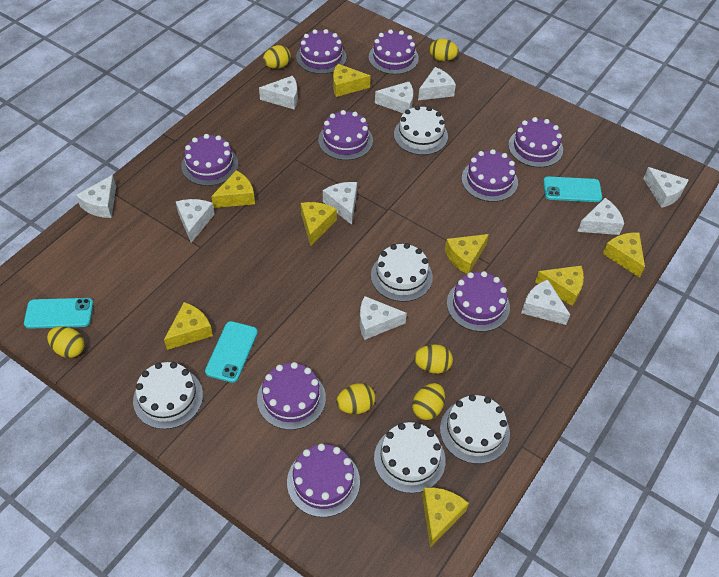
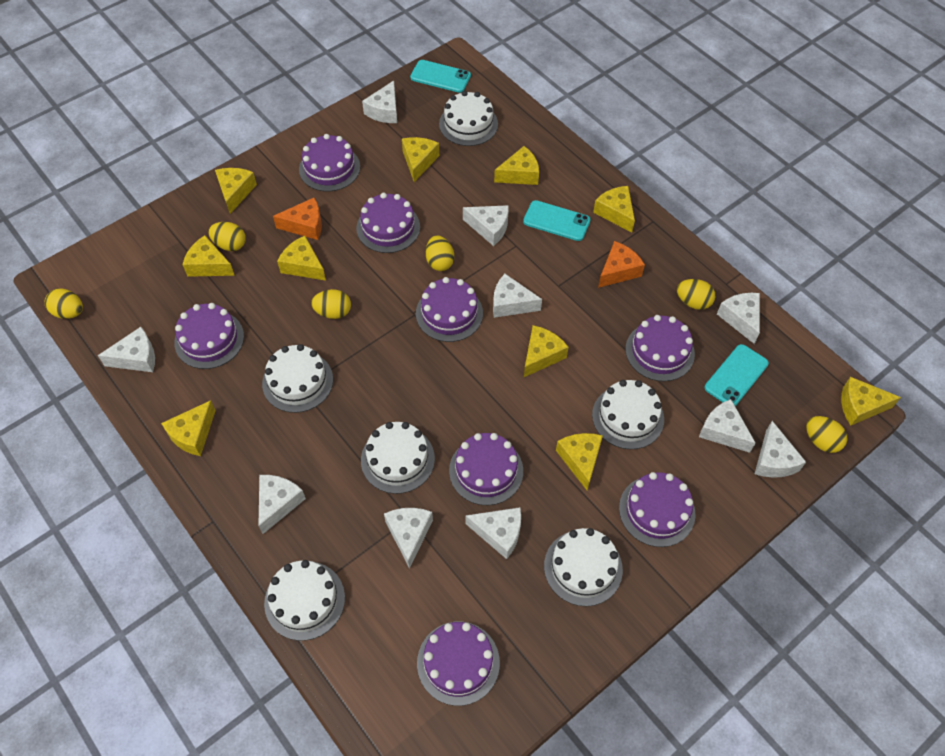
orange cheese: none = 0 -> [273,198,322,240] [598,241,645,288] = 2
purple cake: [181,134,238,186] [257,362,326,430] [287,444,360,517] [296,29,346,74] [318,110,373,160] [369,29,419,75] [447,271,510,332] [462,149,518,202] [508,117,563,167] = 9 -> [174,303,244,369] [299,134,360,192] [356,193,420,253] [416,277,483,342] [417,622,500,706] [449,433,523,505] [619,472,696,547] [625,315,695,381] = 8
white cake: [133,362,203,429] [371,243,433,302] [374,422,446,493] [394,105,448,155] [440,394,510,464] = 5 -> [262,344,333,413] [264,560,345,641] [361,422,435,494] [439,91,498,146] [544,528,623,606] [592,380,664,449] = 6
yellow cheese: [164,302,213,350] [211,170,255,208] [301,202,337,246] [333,64,371,97] [422,487,469,547] [445,234,489,274] [535,266,584,306] [603,233,645,278] = 8 -> [161,400,216,456] [183,235,235,277] [215,168,257,214] [277,236,326,281] [402,137,439,182] [494,146,539,185] [524,325,569,377] [556,433,603,490] [593,186,635,233] [841,377,901,425] = 10

